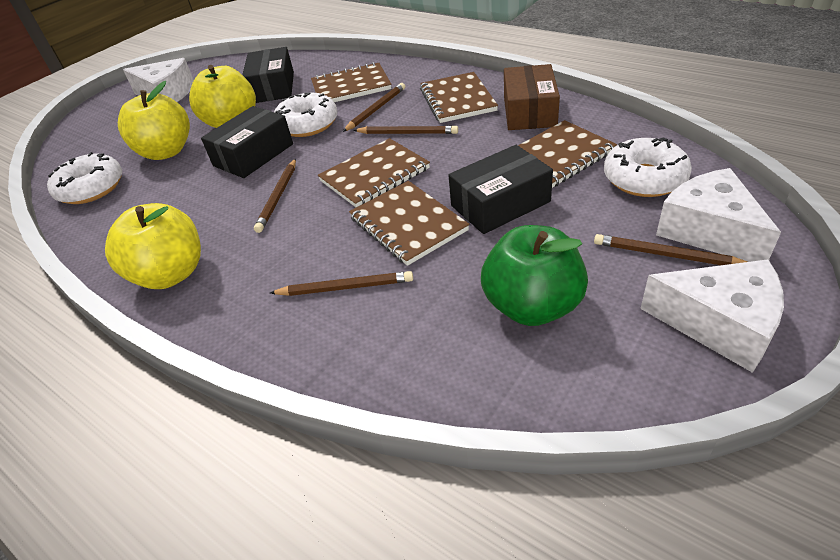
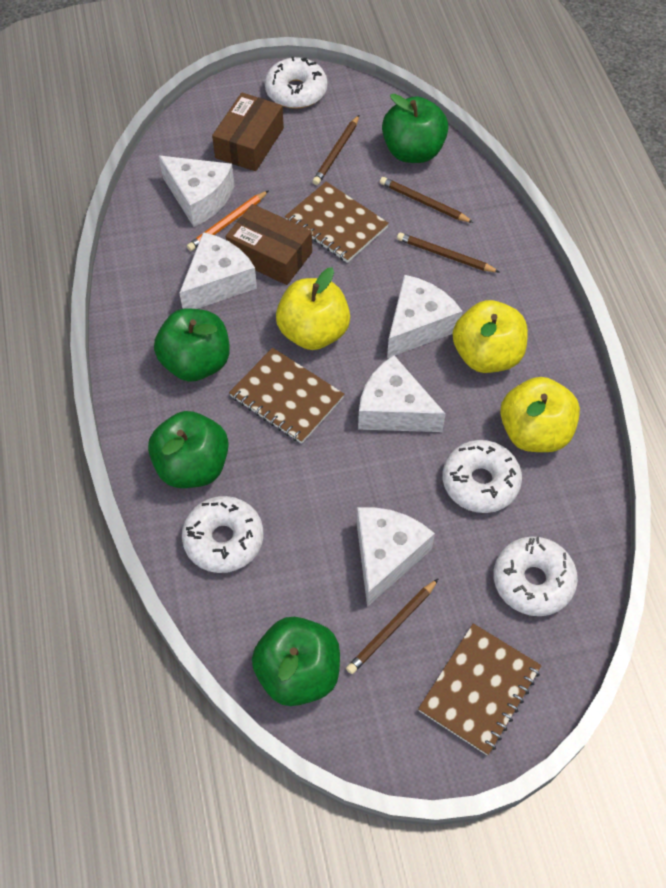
black box: [201,106,293,178] [242,47,294,103] [448,145,553,234] = 3 -> none = 0
brown box: [504,64,560,130] = 1 -> [212,93,284,171] [226,204,312,285] = 2
brown notebook: [311,62,391,102] [318,138,430,207] [349,181,470,266] [420,72,498,123] [518,120,617,188] = 5 -> [229,348,344,444] [285,182,389,263] [418,623,542,755] = 3
brown pencil: [254,159,296,233] [270,271,413,296] [343,83,405,132] [353,125,458,134] [594,234,747,265] = 5 -> [312,115,359,185] [346,579,438,674] [380,177,474,223] [397,233,499,272] = 4
green apple: [481,225,588,326] = 1 -> [148,411,229,488] [154,308,230,382] [252,617,340,706] [382,94,449,163] = 4
orange pencil: none = 0 -> [187,190,269,251] = 1
white cheese: [123,58,194,102] [640,259,784,373] [656,168,781,262] = 3 -> [159,156,234,227] [179,232,257,309] [357,507,435,607] [358,355,446,432] [387,275,463,358] = 5
white donut: [47,152,122,204] [274,93,338,137] [604,137,692,197] = 3 -> [182,496,263,573] [265,57,327,109] [443,440,522,513] [493,537,578,616] = 4

